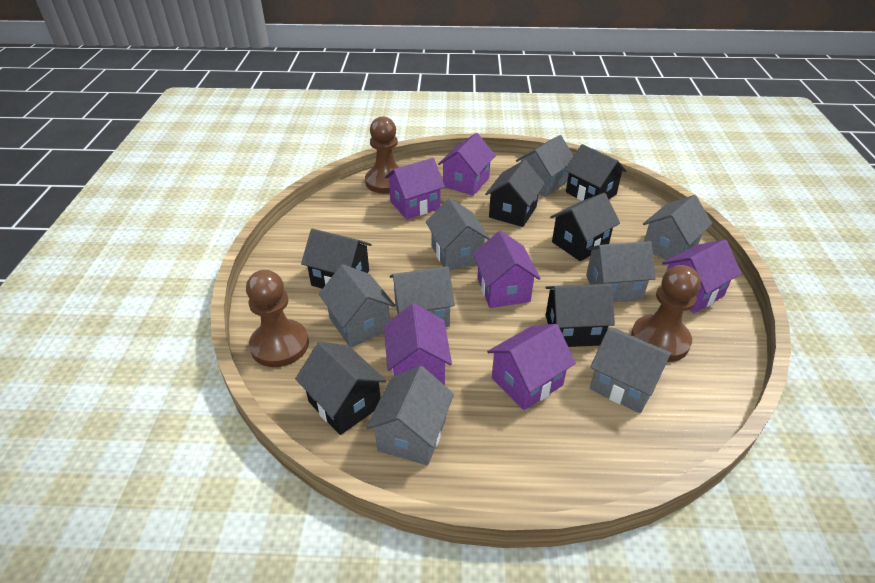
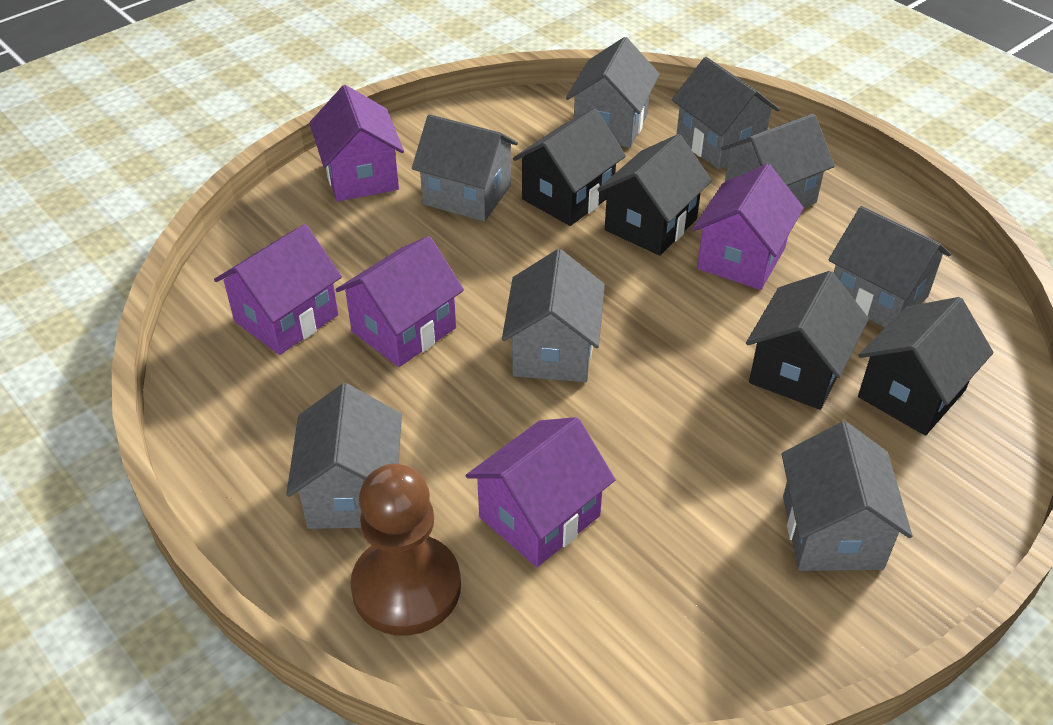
black house: [295,342,386,435] [301,229,372,289] [485,160,545,227] [545,284,615,347] [550,193,620,261] [565,144,627,201] = 6 -> [513,109,626,226] [597,134,712,256] [746,271,869,410] [858,297,994,435] = 4
brown pawn: [246,270,309,367] [365,116,399,194] [631,265,701,362] = 3 -> [350,464,461,636] = 1
purple house: [384,303,452,385] [385,158,445,220] [438,133,496,196] [473,231,541,308] [487,324,576,410] [662,239,741,313] = 6 -> [214,224,342,355] [309,85,404,201] [335,236,464,367] [466,417,615,567] [692,164,804,290] = 5

